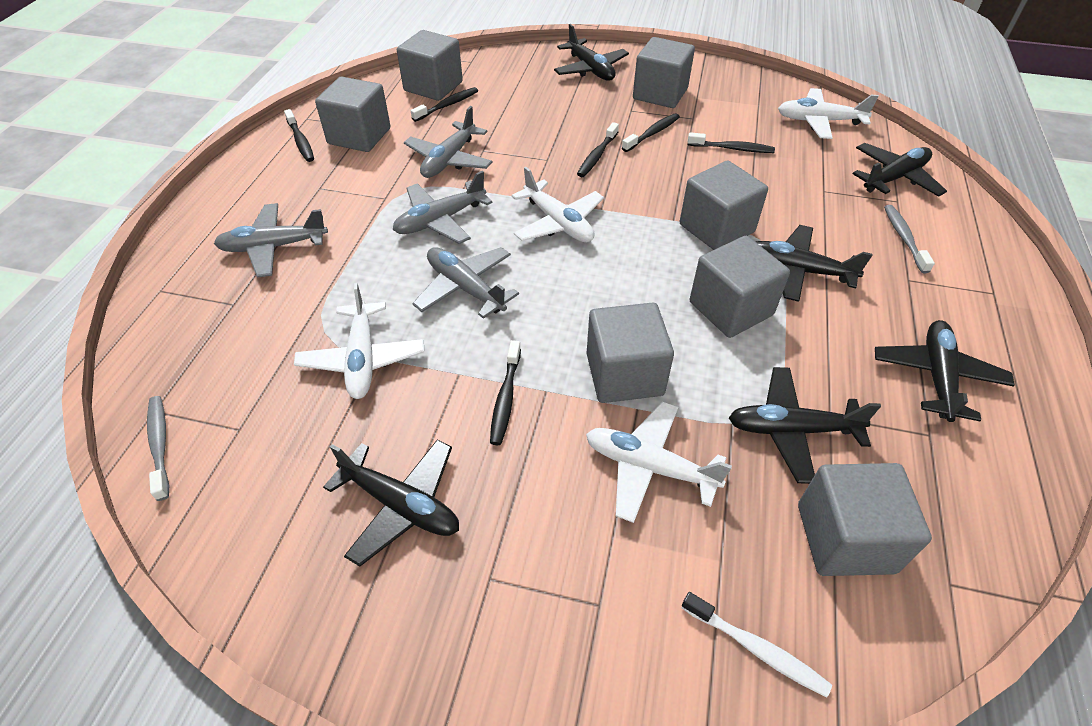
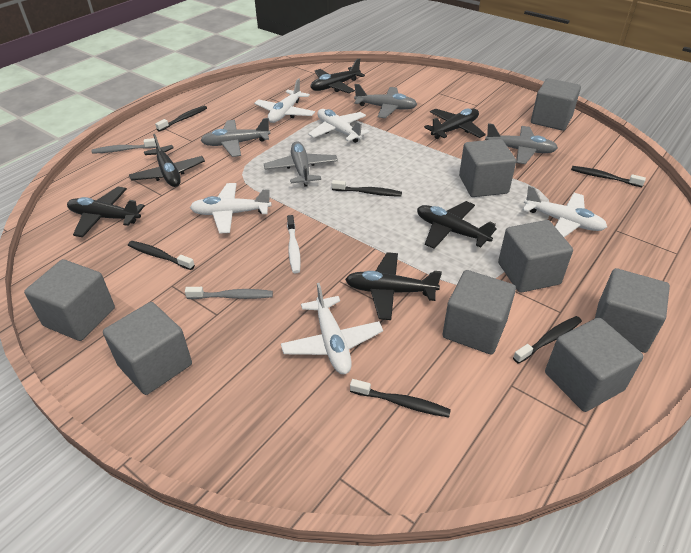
grey cube: [315,77,390,152] [397,30,463,101] [587,303,674,403] [633,37,695,108] [680,161,768,250] [690,236,790,338] [798,463,932,576] = 7 -> [24,259,115,341] [103,302,192,395] [443,270,516,354] [459,139,516,197] [498,220,573,293] [531,78,581,131] [545,318,643,412] [595,268,670,353] = 8
white plane: [294,283,424,399] [512,167,604,242] [586,402,732,523] [778,88,879,139] = 4 -> [190,183,271,233] [254,78,315,123] [281,283,383,374] [308,109,370,143] [523,185,607,237] = 5

